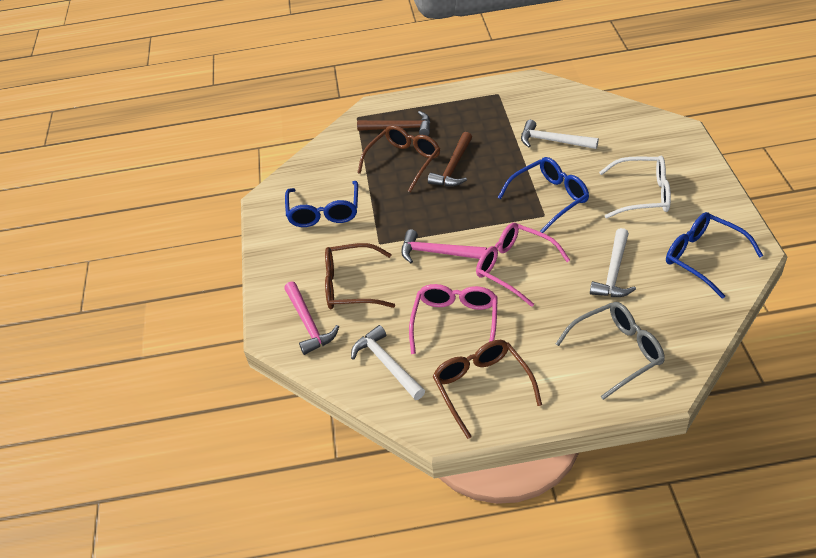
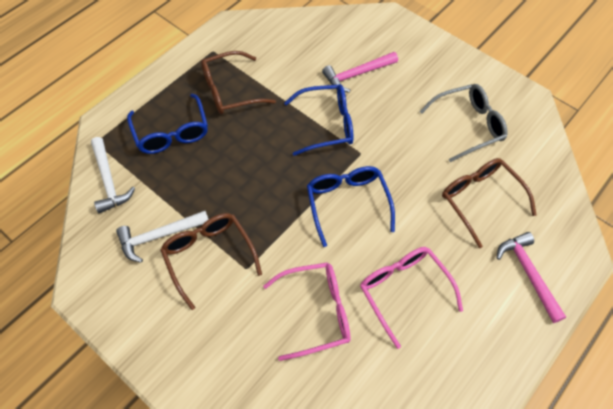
brown hammer: [357,111,430,136] [428,132,472,186] = 2 -> none = 0
white glasses: [599,156,671,218] = 1 -> none = 0
white hammer: [351,325,425,400] [521,120,599,149] [590,228,636,297] = 3 -> [91,137,135,213] [116,211,209,263] = 2

